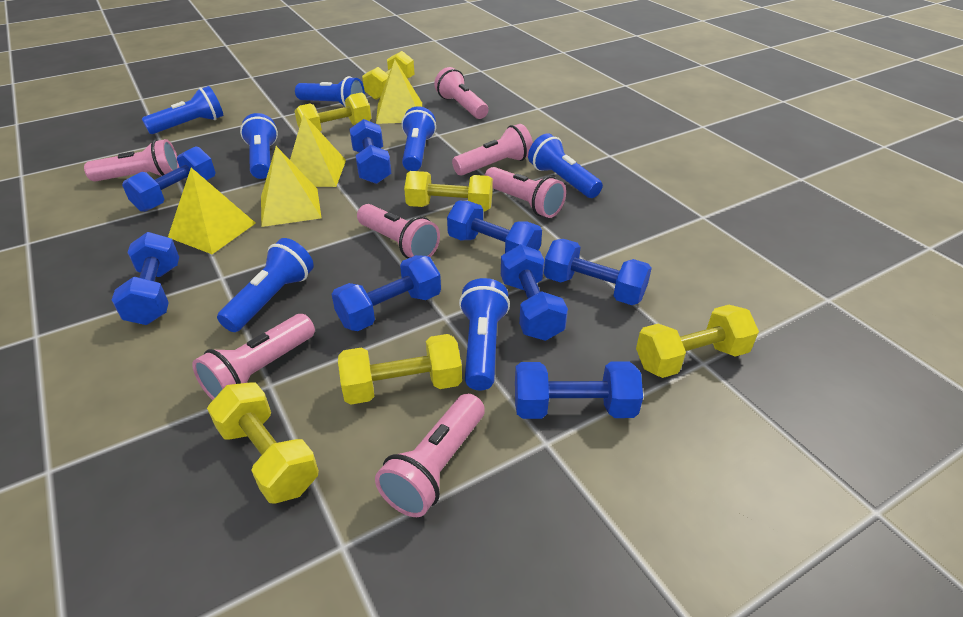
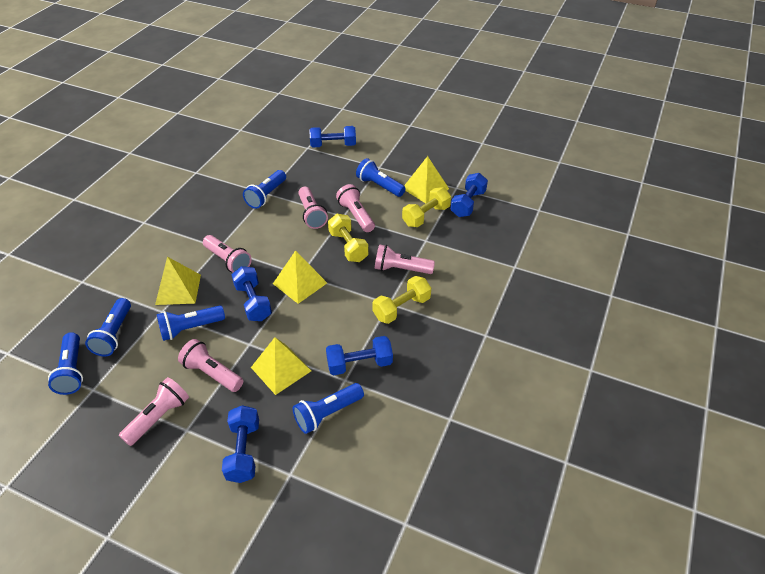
blue dumbbell: [112,232,179,325] [122,146,216,212] [332,255,441,331] [350,119,391,184] [447,200,542,253] [501,244,568,341] [515,361,643,419] [544,239,652,305] = 8 -> [222,405,259,483] [232,266,272,321] [309,126,356,147] [326,336,393,375] [451,173,488,217] = 5
blue flashlight: [142,86,223,134] [217,238,314,332] [240,113,278,179] [295,76,365,107] [401,106,436,171] [459,278,510,390] [528,134,603,198] = 7 -> [48,332,83,395] [85,298,131,356] [157,305,225,341] [243,170,286,209] [293,383,364,434] [356,158,406,197] = 6
pink flashlight: [84,139,179,182] [192,314,315,400] [357,204,440,259] [375,394,485,517] [434,67,488,119] [452,124,533,176] [484,167,566,218] = 7 -> [119,377,189,446] [178,339,243,392] [203,235,252,273] [298,187,328,229] [336,184,375,232] [375,244,435,274] = 6
yellow dumbbell: [207,382,319,504] [295,93,371,132] [338,334,462,405] [362,51,415,100] [404,171,493,211] [636,305,759,378] = 6 -> [328,214,369,262] [372,276,431,324] [402,187,451,227] = 3

